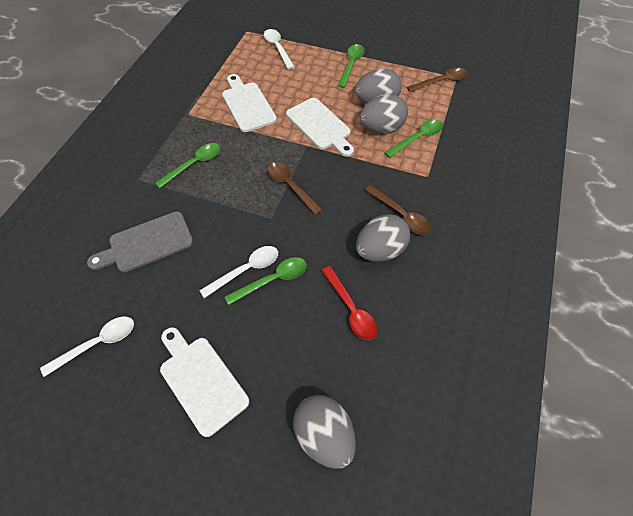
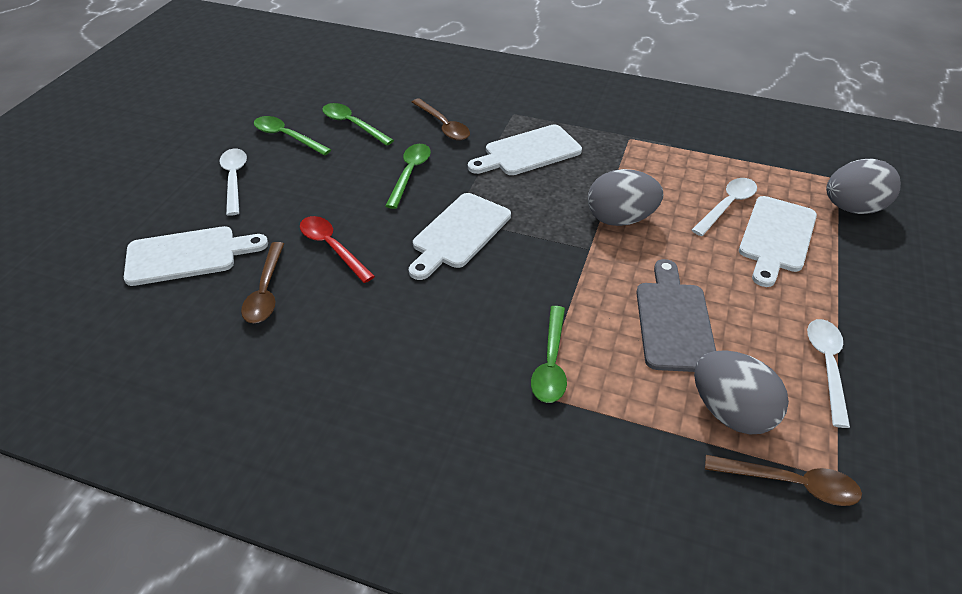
grey egg: [293,395,356,469] [355,68,402,104] [356,214,410,262] [360,94,408,133] = 4 -> [588,169,663,226] [694,350,789,435] [826,159,901,214] = 3
white cutting board: [160,327,249,437] [222,74,277,132] [286,98,354,157] = 3 -> [124,226,268,286] [409,193,511,280] [468,125,582,175] [739,196,817,287] = 4

